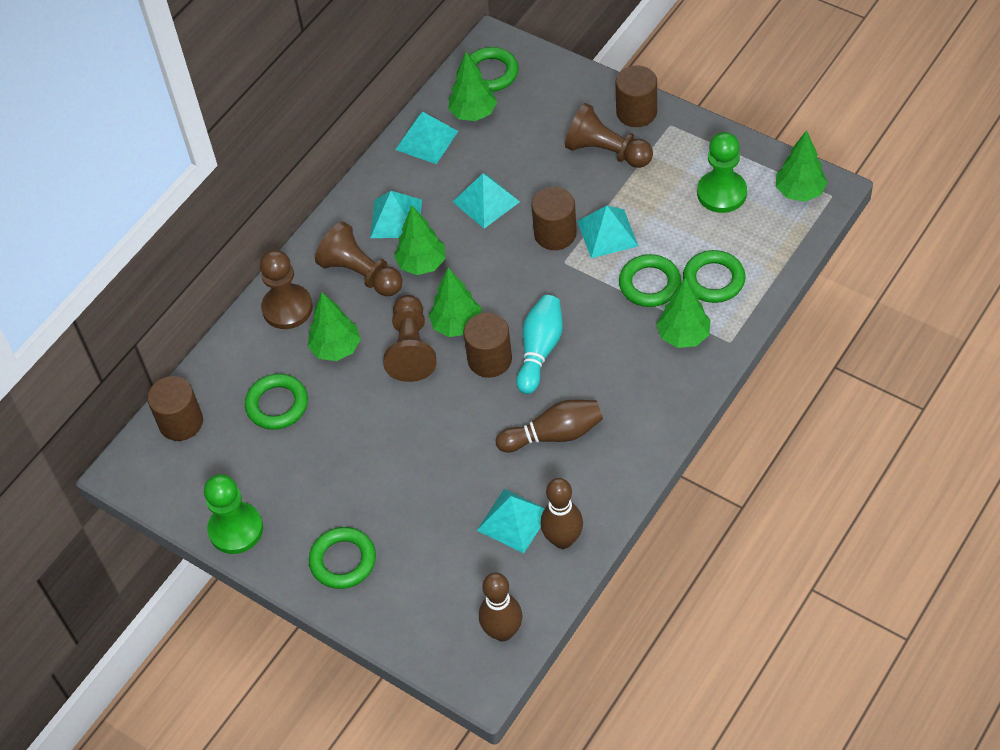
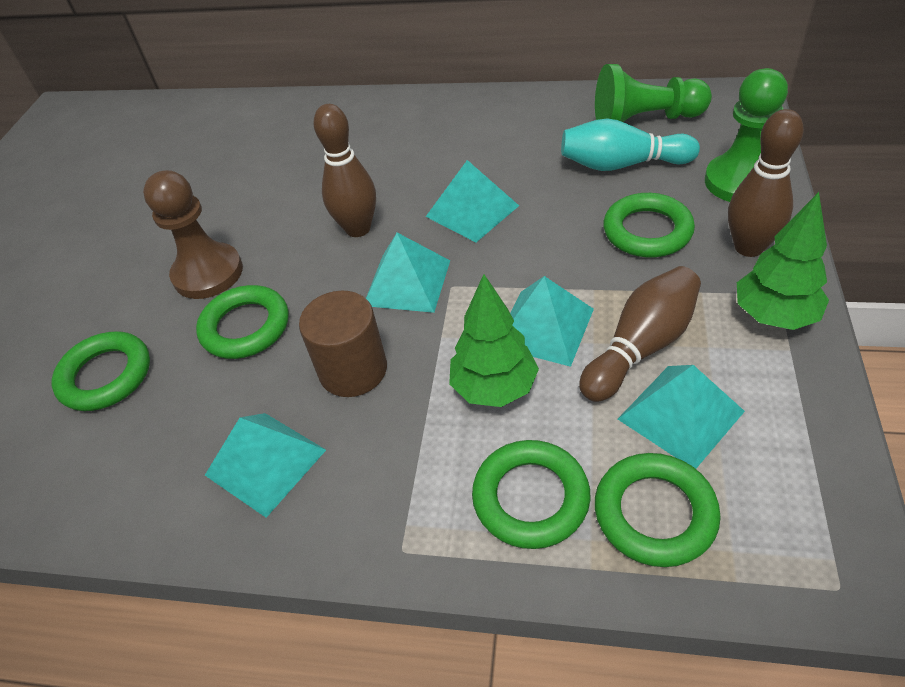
brown cylinder: [147,376,203,441] [464,313,512,378] [531,187,577,250] [615,65,657,127] = 4 -> [299,291,387,397] = 1
brown pawn: [260,250,313,329] [315,222,403,296] [383,295,436,382] [565,103,653,168] = 4 -> [143,170,243,299] = 1
green tree: [308,292,361,361] [394,205,446,275] [429,268,481,337] [448,52,497,121] [657,278,710,348] [776,130,828,202] = 6 -> [449,274,539,407] [737,192,829,330] = 2

